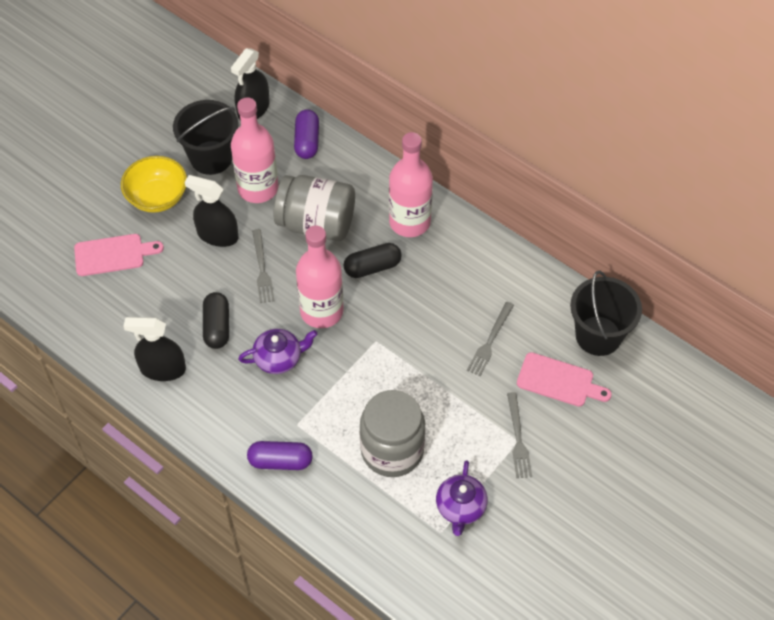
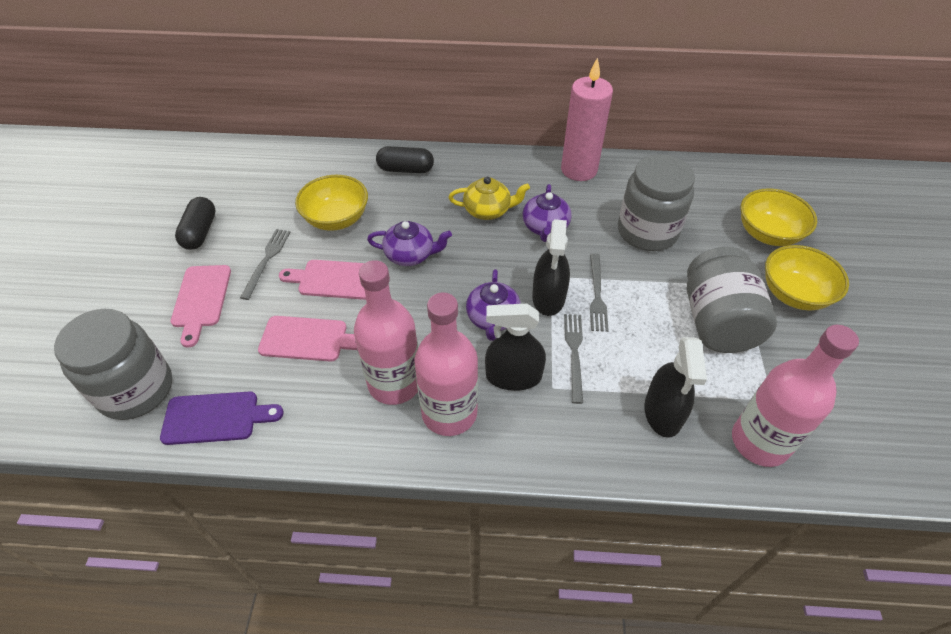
black bucket: [173,100,238,175] [570,271,642,356] = 2 -> none = 0
grey jar: [274,175,355,241] [360,390,425,477] = 2 -> [54,309,172,420] [618,155,695,251] [687,247,777,353] = 3
pink candle: none = 0 -> [561,57,613,181] = 1
pink cutting board: [74,234,164,276] [517,352,612,407] = 2 -> [171,265,231,348] [258,316,357,362] [279,260,366,300] = 3
purple capsule: [247,441,313,470] [294,109,319,159] = 2 -> none = 0
purple cutting board: none = 0 -> [160,391,284,445] = 1
purple teapot: [238,329,317,374] [436,460,488,536] = 2 -> [367,221,452,266] [466,269,521,341] [522,184,572,242] = 3
yellow bowl: [121,156,187,213] = 1 -> [295,175,368,231] [741,188,817,246] [765,245,849,311] = 3
yellow teapot: none = 0 -> [449,177,530,220] = 1

